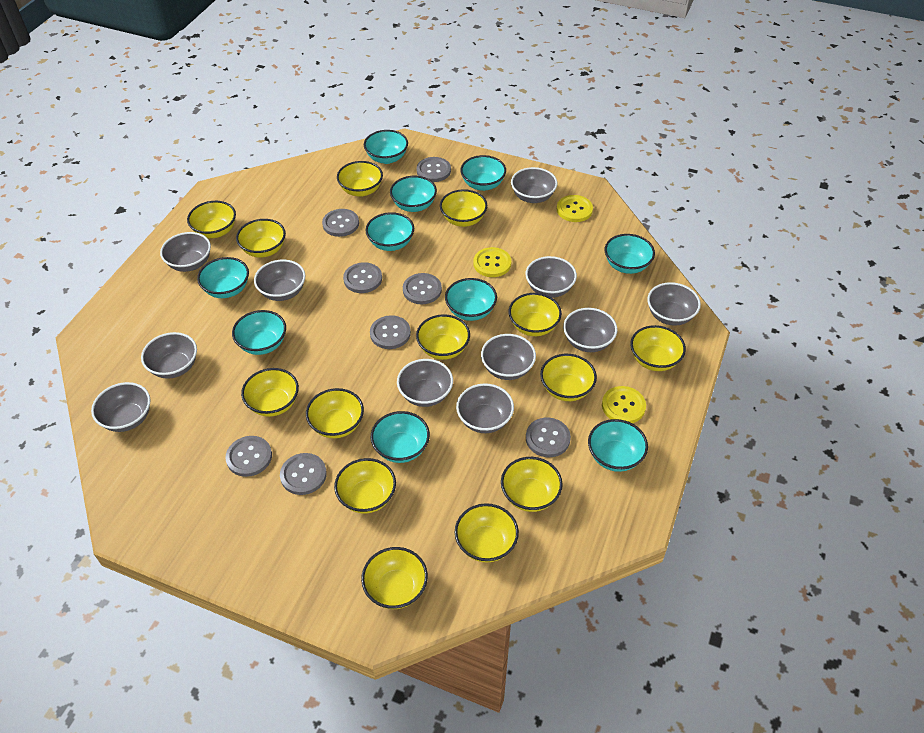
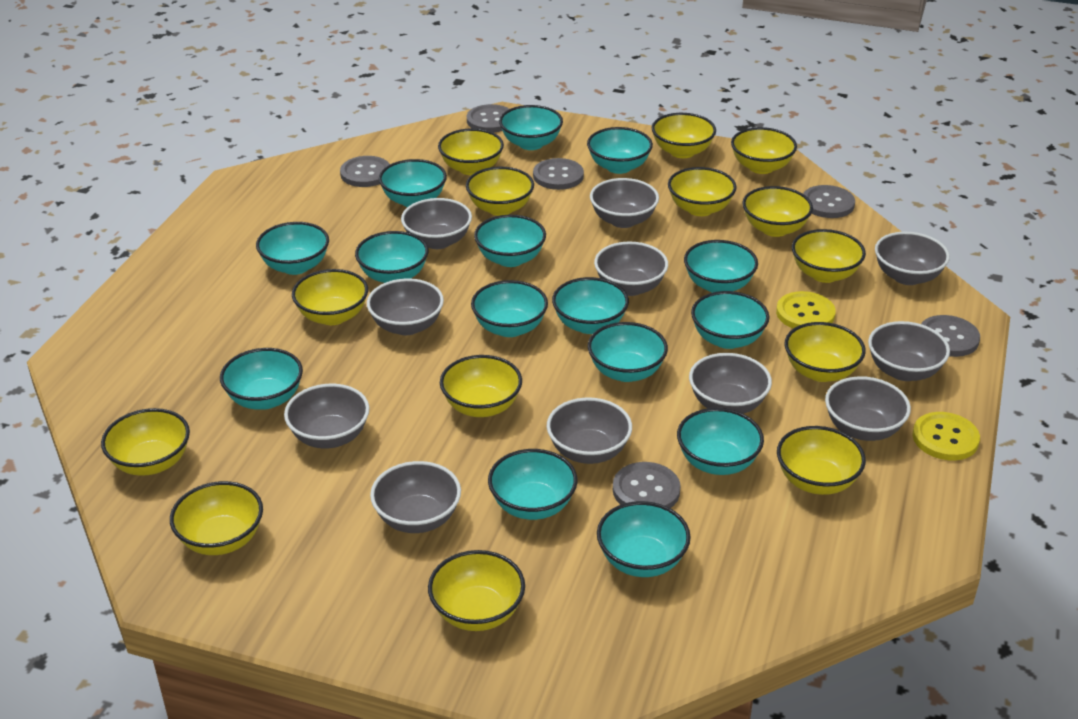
grey button: [225,436,272,477] [280,453,327,495] [322,209,359,237] [343,262,382,293] [370,315,411,349] [403,273,442,304] [416,157,451,182] [526,418,571,457] = 8 -> [340,156,390,187] [467,104,509,133] [533,158,584,190] [613,462,681,508] [803,185,855,218] [921,315,980,357] = 6
turquoise bowl: [197,257,249,298] [232,310,286,355] [364,130,408,164] [365,212,414,251] [371,411,430,463] [390,176,437,212] [445,278,497,321] [460,155,506,191] [588,419,648,472] [605,234,655,274] = 10 -> [220,348,303,410] [256,222,329,275] [355,231,429,283] [379,159,447,207] [471,280,548,337] [474,215,546,267] [488,449,578,520] [499,105,563,150] [552,277,629,334] [587,127,653,174] [588,322,668,382] [597,501,691,577] [677,408,764,475] [684,240,758,293] [691,291,769,349] = 15
yellow button: [473,247,511,277] [557,195,593,222] [602,386,646,423] = 3 -> [776,291,836,329] [912,412,980,461] = 2

